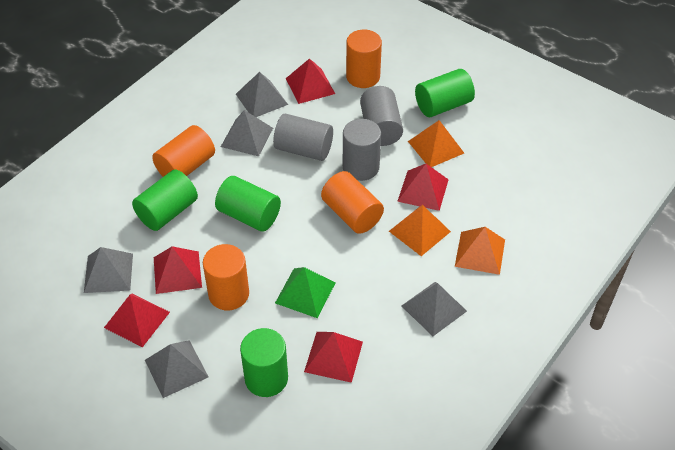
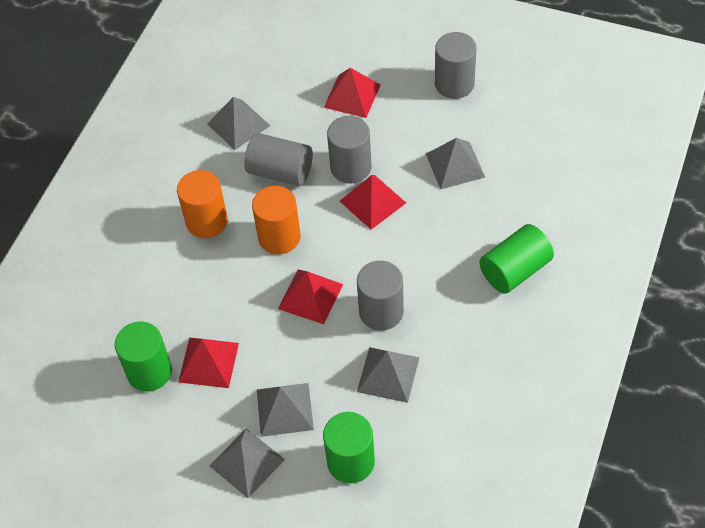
green cylinder: [132,169,198,231] [215,176,281,232] [240,328,288,397] [415,69,475,117] = 4 -> [115,322,172,392] [323,412,375,483] [479,224,554,294] = 3
green pyramid: [275,267,335,318] = 1 -> none = 0
grey cylinder: [273,114,333,161] [343,119,381,181] [360,86,403,146] = 3 -> [244,133,313,186] [327,116,372,184] [357,261,404,331] [435,32,476,99] = 4
orange cylinder: [152,125,215,177] [203,244,249,310] [321,171,384,234] [346,30,382,88] = 4 -> [177,170,228,238] [252,186,301,254] = 2
orange pyramid: [389,205,451,256] [408,120,464,167] [455,227,505,275] = 3 -> none = 0
red pyramid: [104,294,170,347] [154,246,202,294] [286,58,335,104] [304,332,363,383] [397,164,449,211] = 5 -> [178,338,239,388] [278,269,343,324] [324,68,381,118] [340,175,406,230] = 4

